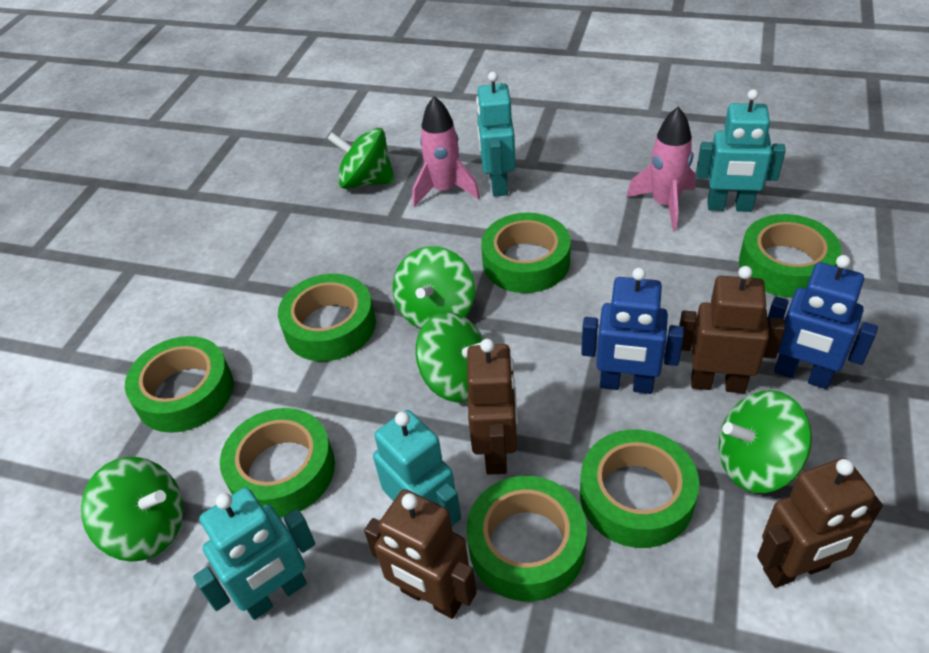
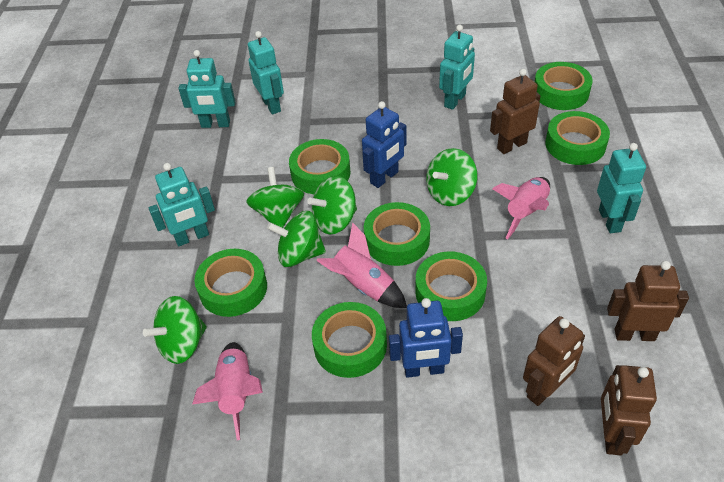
pink rocket: [413,96,480,207] [627,107,696,231] = 2 -> [192,342,263,440] [316,222,407,308] [492,177,550,239] = 3
turquoise robot: [193,487,315,620] [373,410,461,526] [476,72,516,197] [696,89,786,212] = 4 -> [148,163,215,246] [178,50,235,128] [248,31,284,114] [439,25,475,110] [597,143,646,233] = 5

